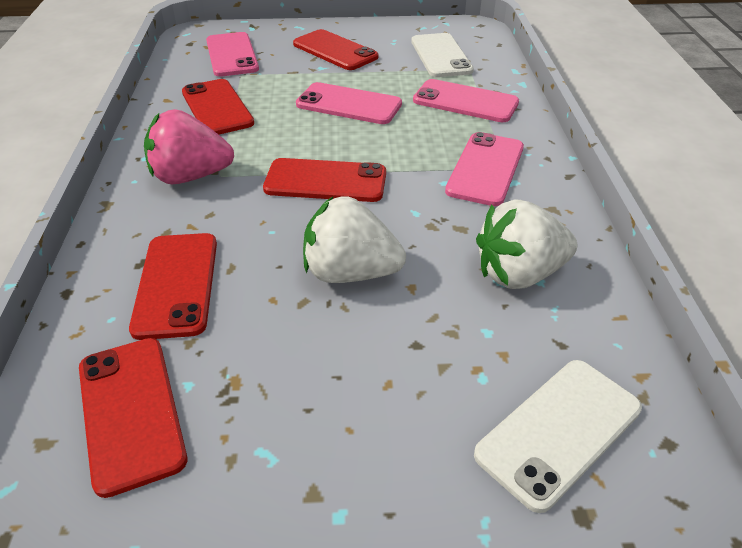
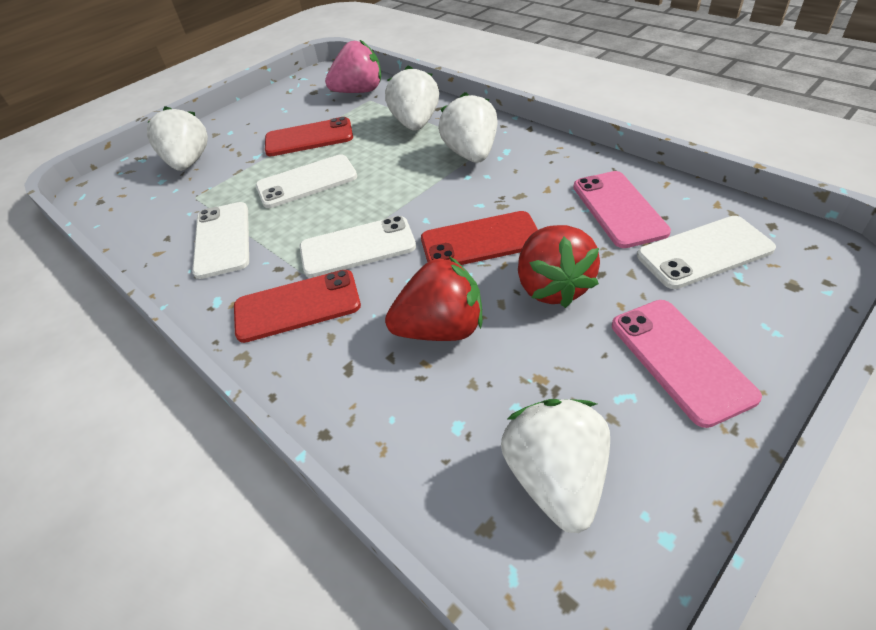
pink phone: [206,32,259,77] [296,82,402,124] [413,79,519,122] [445,132,524,206] = 4 -> [573,171,671,248] [612,300,762,428] = 2
red phone: [79,338,187,498] [129,233,217,340] [182,79,254,135] [263,158,386,202] [293,29,379,70] = 5 -> [234,270,361,343] [265,117,353,156] [421,211,538,265] = 3
red strawberry: none = 0 -> [385,256,483,341] [518,225,600,308] = 2
white phone: [411,33,474,77] [474,360,642,513] = 2 -> [192,202,249,279] [256,154,357,208] [300,216,416,278] [637,216,776,289] = 4
white strawberry: [303,196,406,283] [476,199,577,289] = 2 -> [147,106,208,171] [385,66,439,131] [438,92,498,163] [501,399,610,533] = 4

